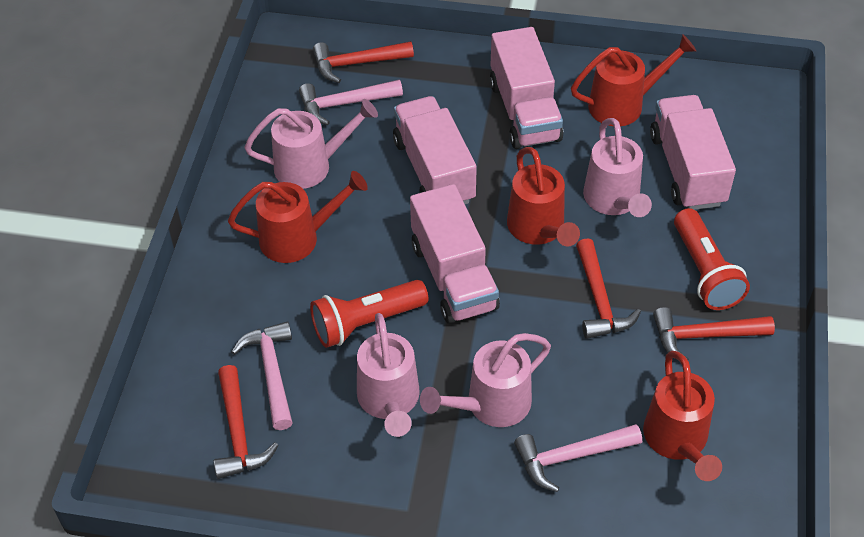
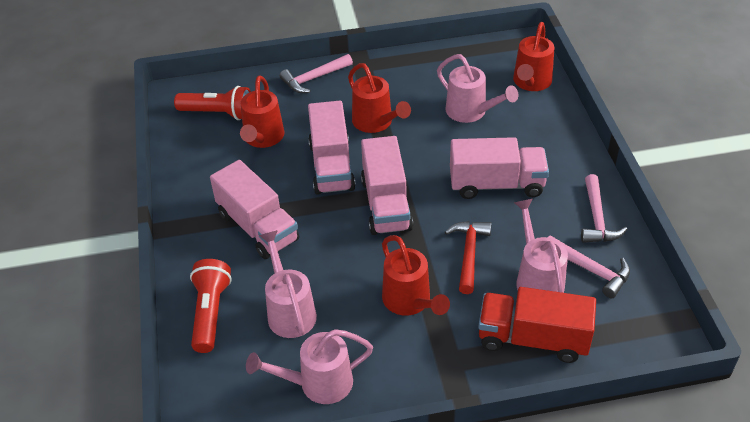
red hammer: [214,365,279,479] [313,41,414,83] [576,238,641,339] [653,307,775,360] = 4 -> [445,221,492,294] = 1
red truck: none = 0 -> [478,287,596,363] = 1

